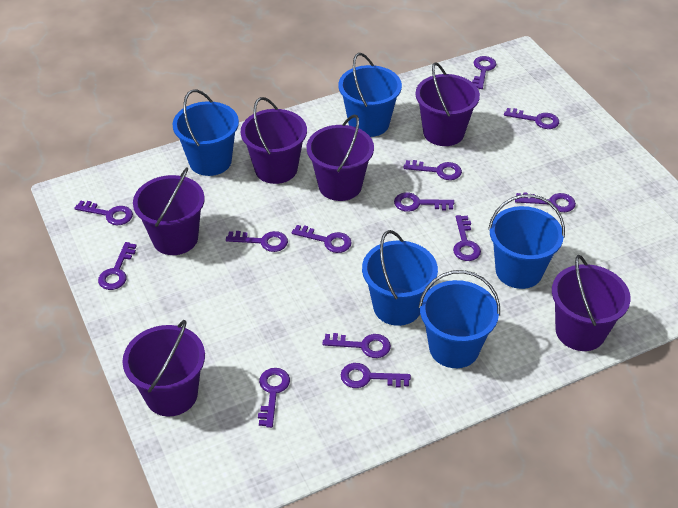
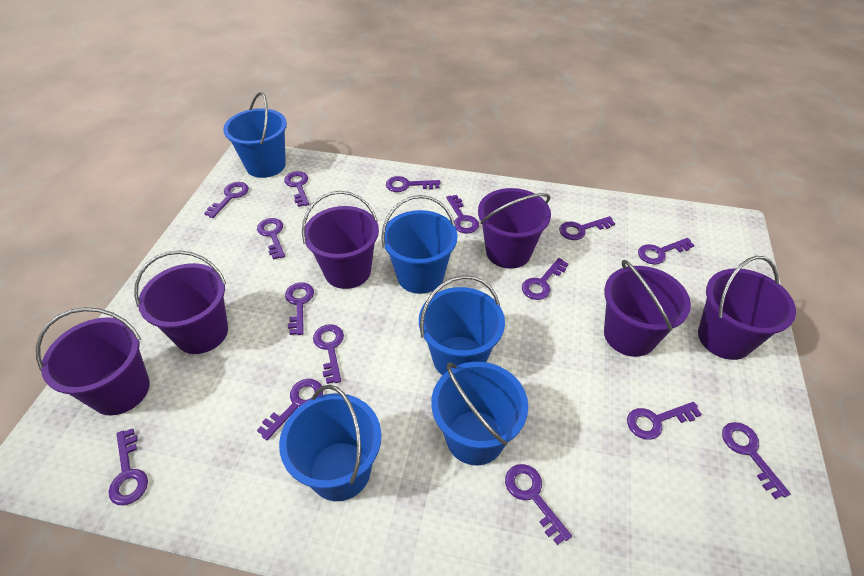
purple key: [74,200,133,225] [98,242,136,290] [226,231,288,252] [258,368,290,428] [291,225,352,253] [322,333,391,358] [341,363,411,388] [394,192,454,212] [404,160,462,180] [453,215,481,261] [472,56,496,89] [504,108,559,129] [515,192,576,212] = 13 -> [109,428,148,505] [204,182,249,218] [257,218,285,260] [257,379,323,440] [284,171,309,207] [285,282,314,335] [313,324,344,384] [386,176,440,192] [446,195,479,234] [505,464,572,545] [522,258,568,300] [559,216,615,240] [627,402,702,440] [638,238,695,264] [722,422,791,499] = 15

